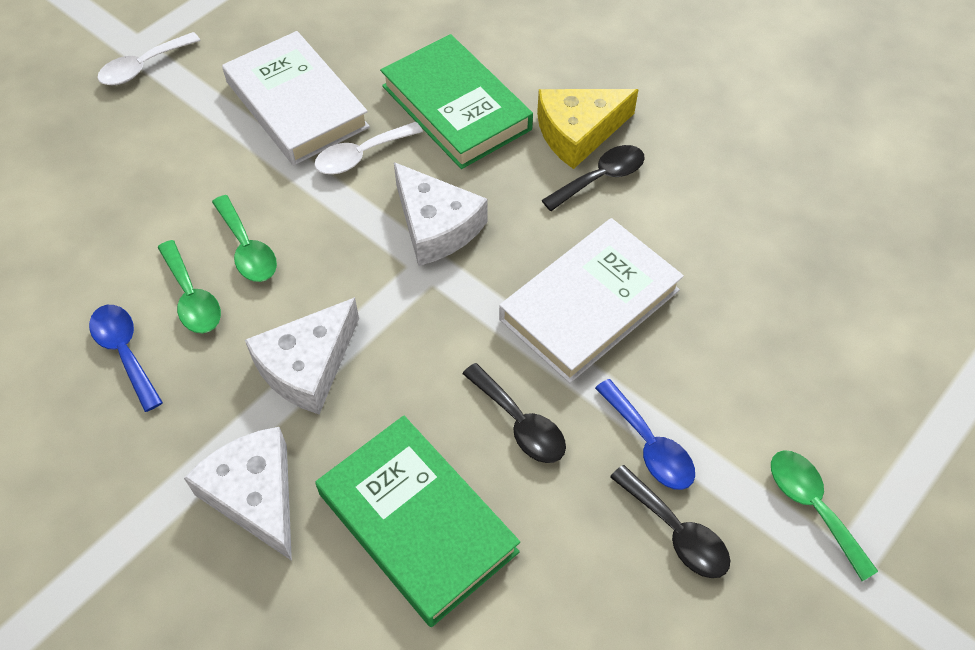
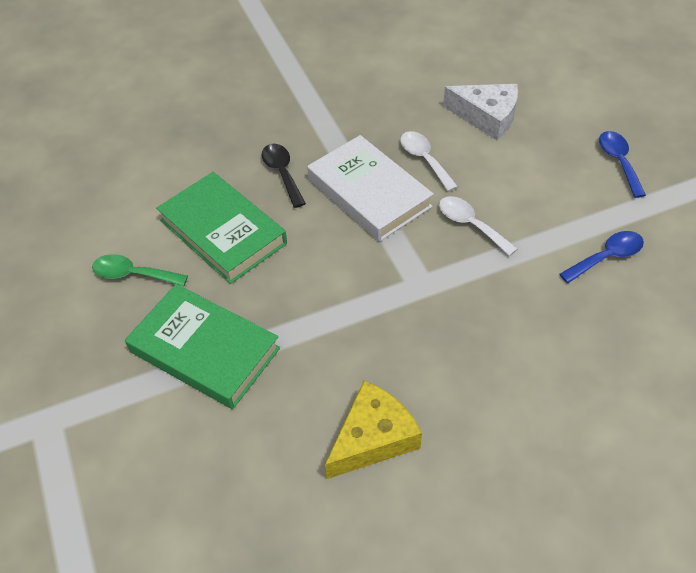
black spoon: [462,363,566,463] [541,145,645,211] [610,465,730,578] = 3 -> [262,144,306,208] = 1
green spoon: [157,240,221,333] [212,195,277,282] [771,450,878,581] = 3 -> [92,254,188,287] = 1
white book: [222,31,370,165] [499,218,684,383] = 2 -> [307,135,434,242] = 1
white cheese: [184,427,292,561] [245,297,359,415] [394,162,488,266] = 3 -> [443,84,518,141] = 1

